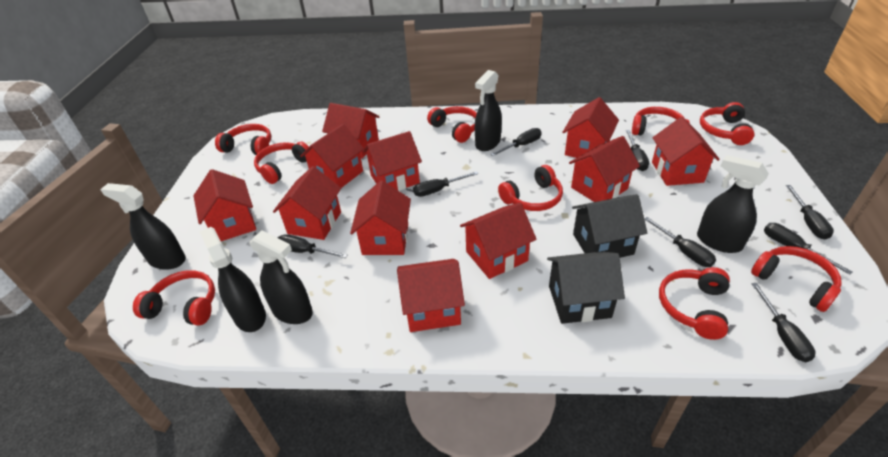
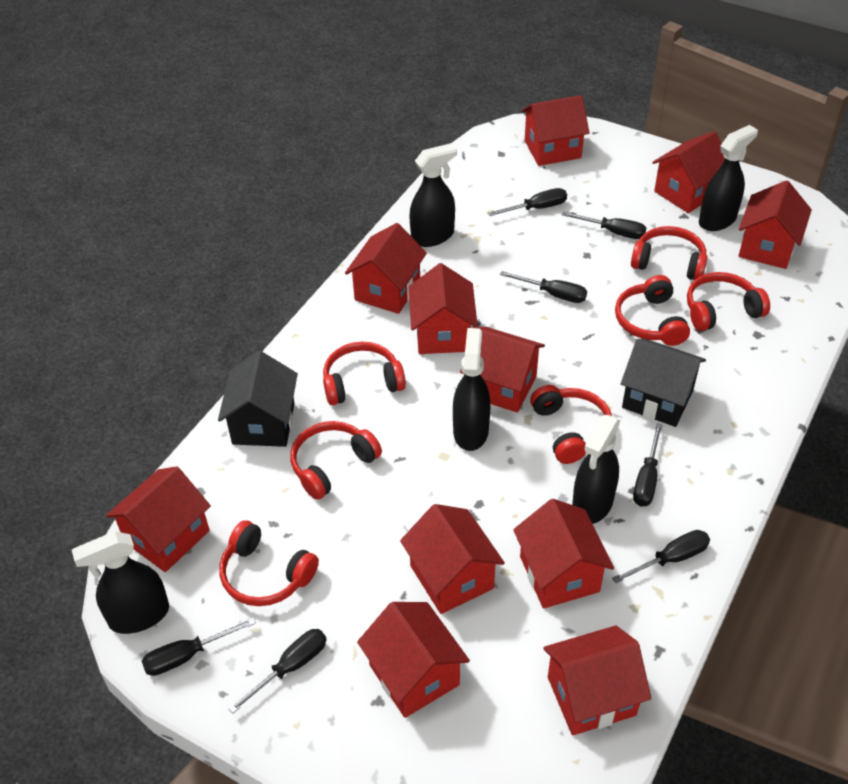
black screwdriver: [278,234,348,258] [413,171,479,197] [490,128,542,156] [626,130,649,171] [644,217,716,267] [751,283,816,362] [764,223,852,275] [786,185,834,239] = 8 -> [142,618,256,676] [228,629,327,713] [488,188,567,216] [500,271,587,303] [562,212,646,239] [612,530,710,583] [633,423,663,507] = 7
red headphones: [133,270,215,326] [215,124,271,155] [254,141,309,184] [427,106,477,143] [498,165,563,211] [632,107,690,135] [659,267,730,340] [700,102,755,145] [751,246,842,312] = 9 -> [220,520,319,606] [290,421,382,500] [323,342,406,405] [530,385,612,464] [615,275,690,346] [631,226,708,280] [687,272,770,331] = 7

